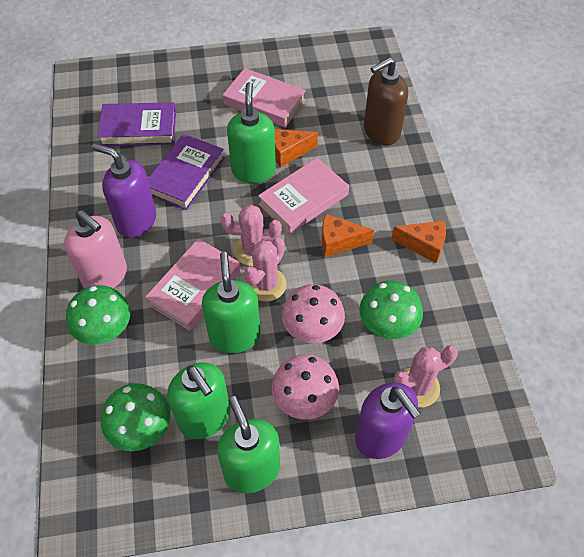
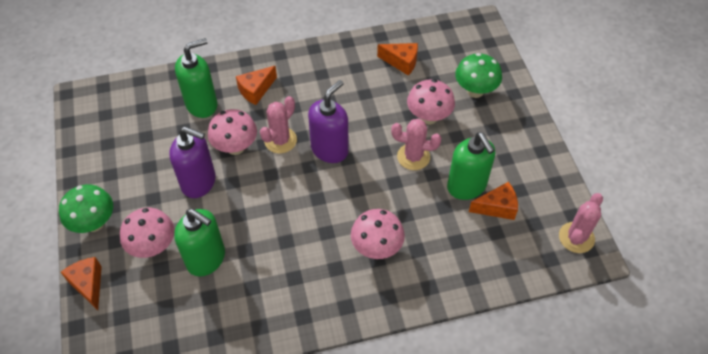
brown soap dispenser: [364,57,408,145] = 1 -> none = 0
green mushroom: [66,285,130,344] [101,383,170,451] [359,281,423,339] = 3 -> [59,184,113,233] [455,53,502,98] = 2
green soap dispenser: [167,363,230,439] [202,252,261,353] [217,396,280,493] [227,82,276,183] = 4 -> [174,209,225,277] [175,38,217,118] [447,132,495,200] = 3
orange cheese: [275,129,318,168] [322,214,374,257] [391,221,446,263] = 3 -> [61,257,102,310] [236,66,277,105] [377,43,418,76] [469,182,518,220] = 4
pink book: [145,239,241,331] [223,68,306,128] [258,158,349,234] = 3 -> none = 0
pink mushroom: [272,354,339,420] [282,284,345,343] = 2 -> [120,208,175,258] [208,109,257,155] [351,209,405,259] [407,79,455,125] = 4
pink soap dispenser: [64,210,127,288] = 1 -> none = 0
purple book: [97,102,176,146] [148,134,225,210] = 2 -> none = 0

